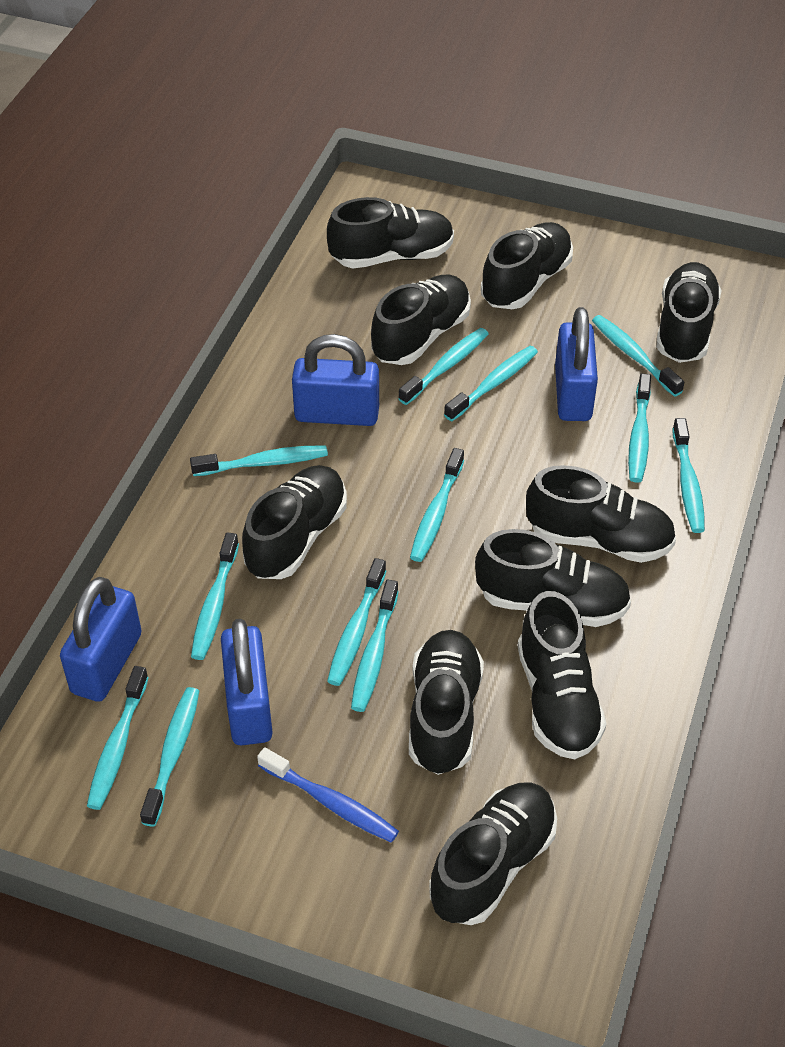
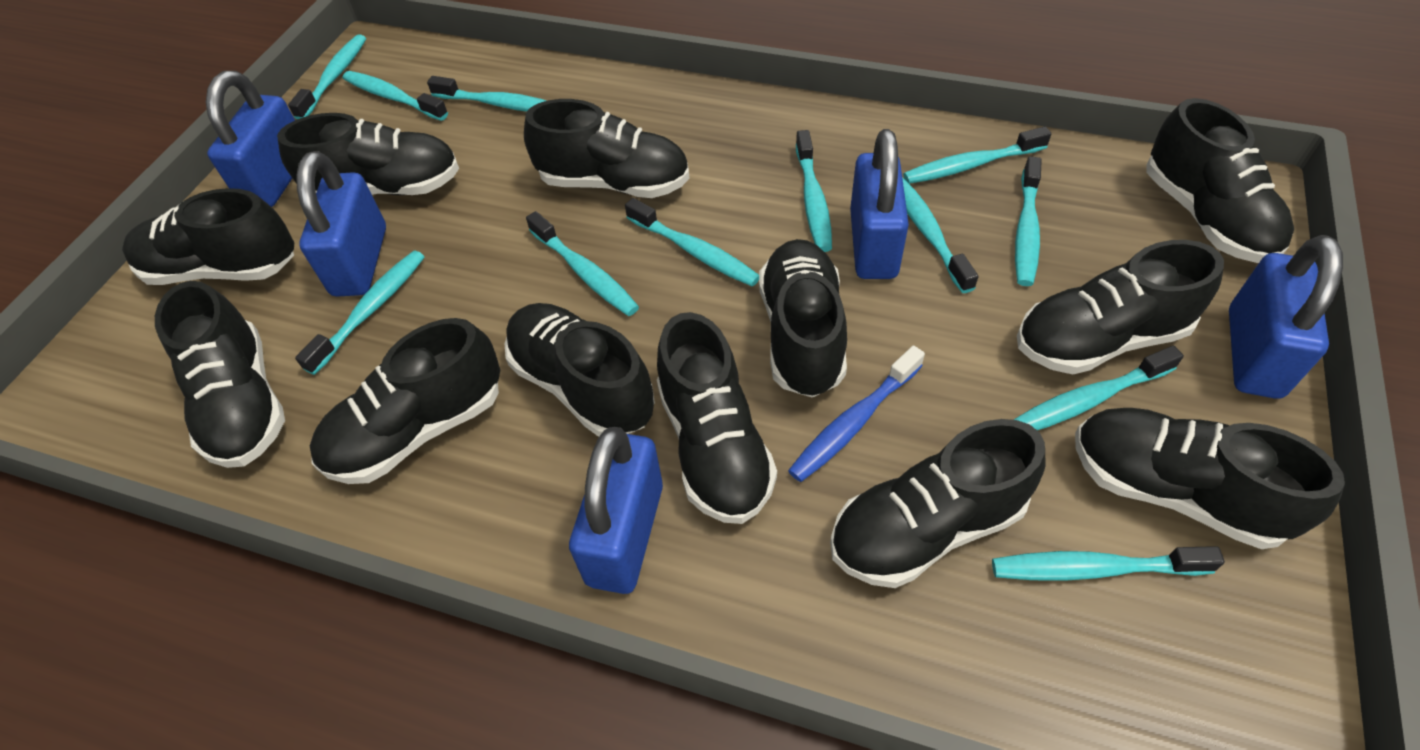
black shoe: [242,465,347,579] [327,197,454,269] [371,275,471,365] [409,630,484,775] [429,782,557,925] [475,529,631,627] [481,222,573,309] [518,591,607,759] [526,465,676,563] [656,262,722,363] = 10 -> [122,188,294,285] [155,281,285,468] [277,113,459,195] [310,318,500,484] [505,303,655,437] [524,99,690,198] [657,312,777,524] [759,239,847,398] [830,419,1045,588] [1017,240,1224,374] [1075,408,1345,549] [1146,98,1294,263] = 12
blue padlock: [60,577,142,702] [221,619,273,746] [292,334,379,426] [555,307,598,421] = 4 -> [206,71,295,207] [296,151,386,297] [569,427,663,594] [850,129,909,279] [1229,235,1343,399] = 5

